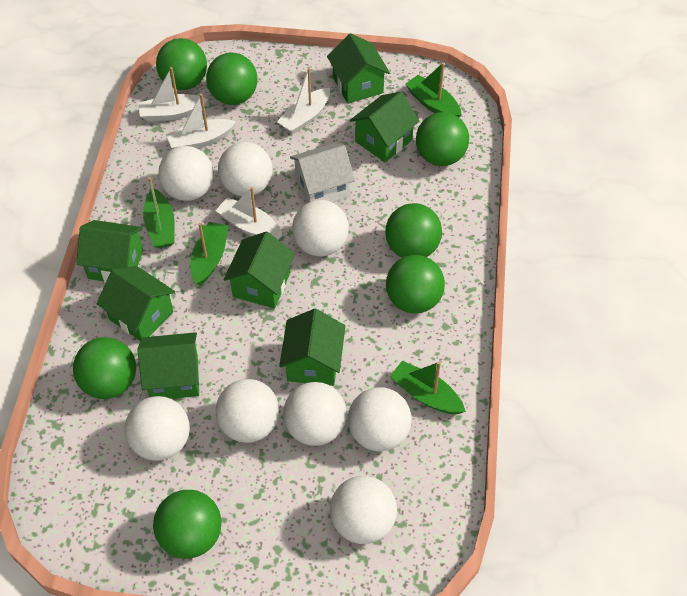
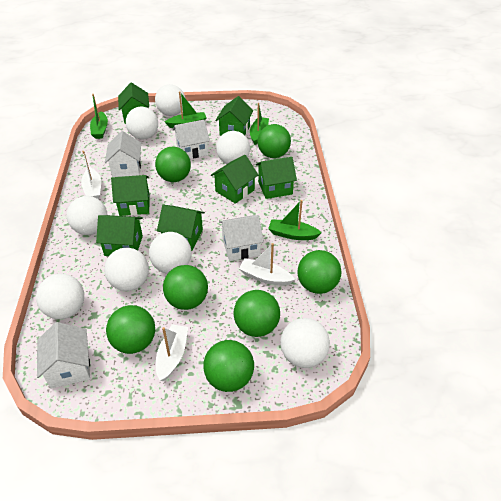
white boat: [138,67,208,122] [166,94,236,149] [215,187,283,239] [277,68,330,134] = 4 -> [81,151,101,199] [156,324,188,381] [239,243,295,286] = 3
white house: [290,143,355,203] = 1 -> [37,322,90,388] [105,131,141,177] [172,120,210,159] [219,215,264,261] = 4

